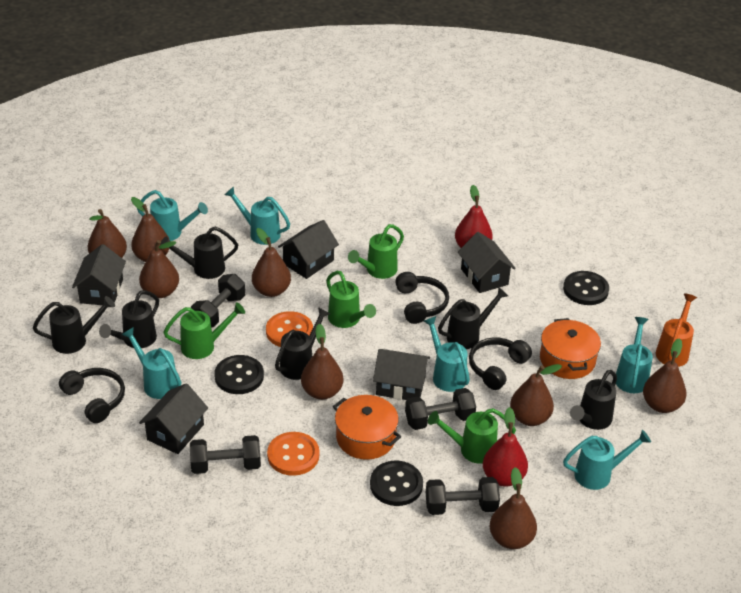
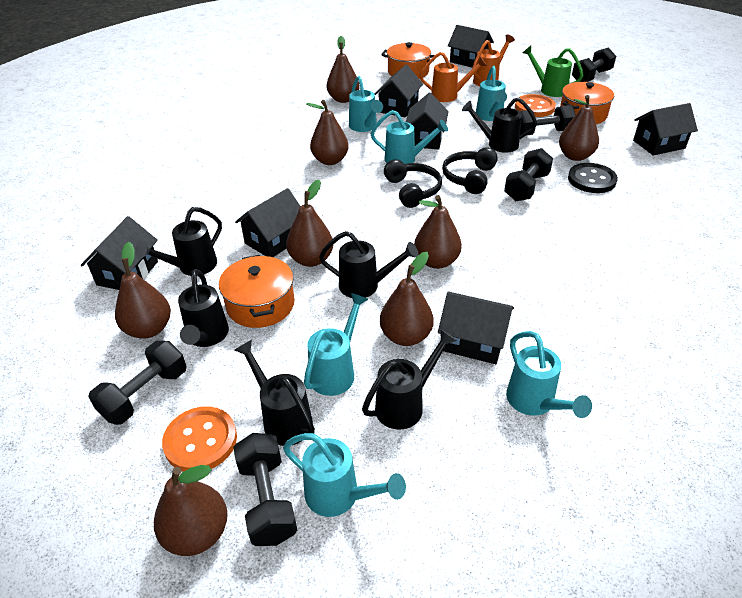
black button: [214,355,264,394] [370,461,423,506] [563,271,609,305] = 3 -> [568,163,618,193] = 1
black dumbbell: [190,435,261,474] [191,274,245,328] [405,388,476,430] [426,477,500,515] = 4 -> [88,341,187,425] [233,433,297,546] [504,148,553,201] [520,105,576,136] [572,47,616,82] = 5
black headphones: [59,368,125,423] [395,272,449,324] [469,337,532,390] = 3 -> [384,159,442,208] [442,147,498,194] = 2
black house: [72,244,126,305] [139,383,208,454] [278,220,339,279] [373,349,430,400] [458,232,516,293] = 5 -> [81,216,158,290] [235,188,301,257] [375,65,423,117] [406,93,449,149] [438,292,514,364] [448,25,494,67] [633,103,698,155] = 7
green watering can: [163,302,245,359] [326,271,376,328] [348,224,404,279] [428,408,516,464] = 4 -> [523,46,584,97] = 1
orange pot: [333,395,401,460] [540,318,601,379] = 2 -> [219,255,295,328] [381,42,434,79] [560,82,614,124] = 3
orange watering can: [656,293,697,367] = 1 -> [420,52,487,102] [472,34,515,86] = 2
red pear: [455,185,493,248] [483,407,528,487] = 2 -> none = 0

